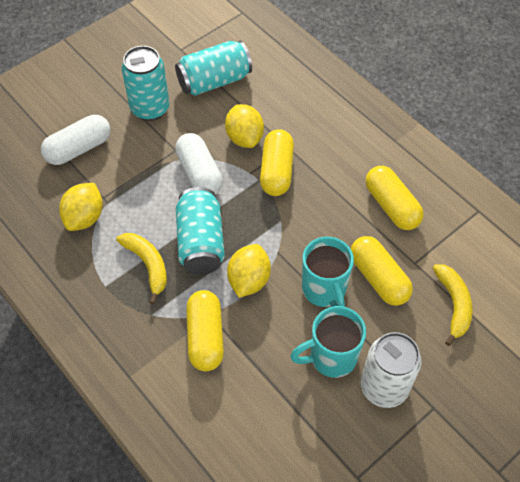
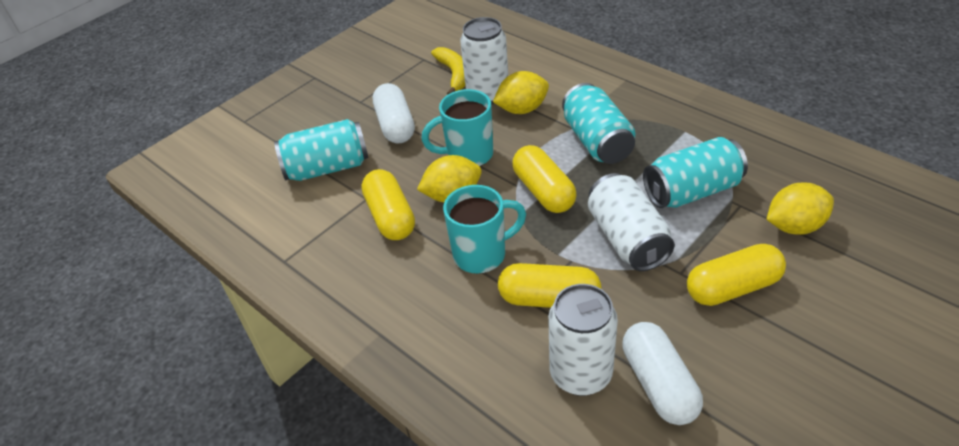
white can: [361,332,422,408] = 1 -> [460,17,508,104] [548,284,618,396] [588,173,675,271] = 3
yellow banana: [116,233,167,304] [433,265,473,346] = 2 -> [431,47,465,95] = 1

